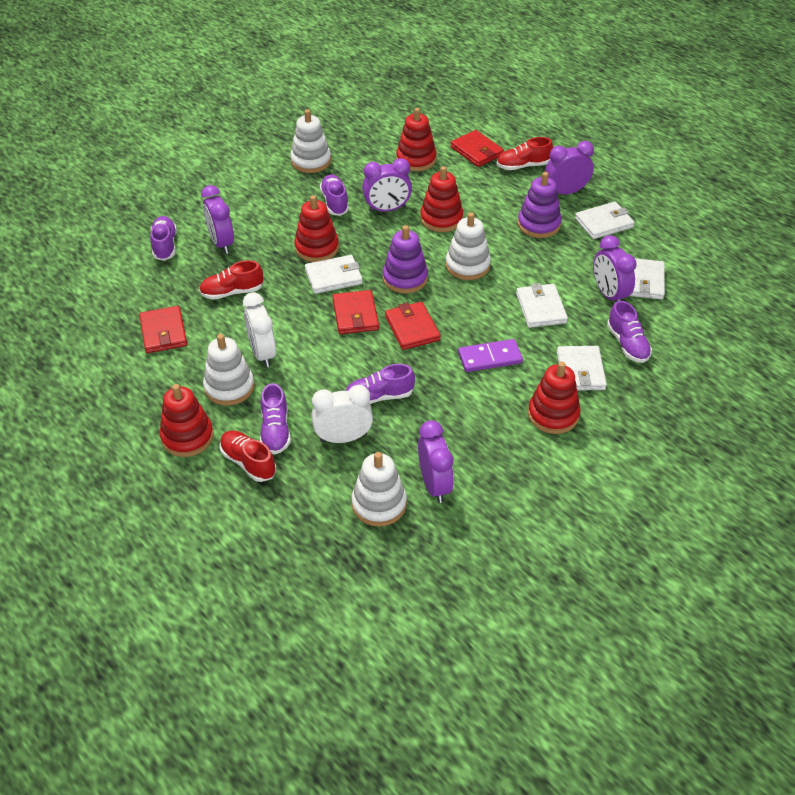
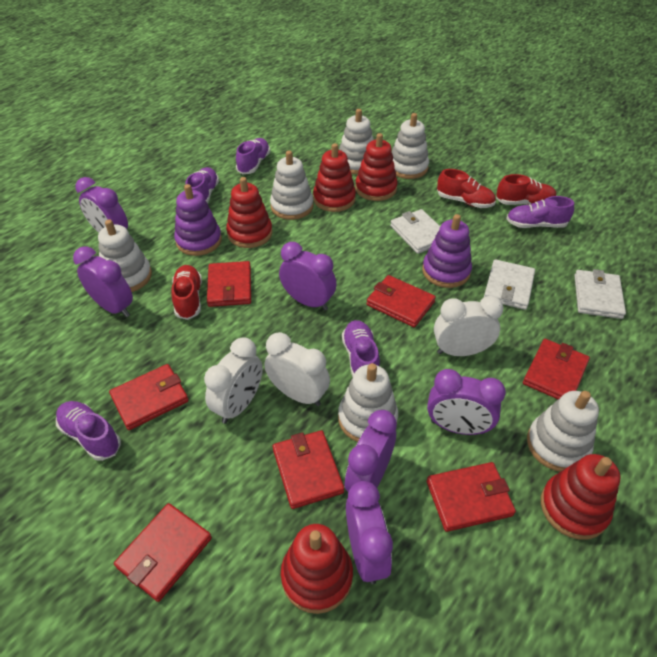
purple clock: [201,185,234,254] [362,158,412,212] [418,420,454,503] [545,141,594,195] [594,235,637,302] = 5 -> [73,246,133,317] [75,177,128,233] [279,242,337,310] [345,410,397,491] [346,481,393,584] [427,369,506,435] = 6
purple domino: [458,339,523,372] = 1 -> none = 0
red wallet: [139,306,187,353] [332,290,379,334] [385,302,441,350] [450,130,504,167] = 4 -> [109,364,189,430] [114,503,212,602] [207,261,251,307] [273,430,344,509] [366,275,436,327] [427,462,516,532] [523,339,590,399] = 7
white clock: [243,292,276,367] [311,385,373,443] = 2 -> [204,337,263,424] [264,332,330,406] [434,296,503,356] = 3
white stacking toy: [203,334,255,405] [290,109,331,173] [351,452,407,527] [446,212,491,280] = 4 -> [98,219,152,292] [270,151,314,220] [338,363,398,442] [339,109,374,174] [392,113,429,179] [527,391,599,472] = 6
white wallet: [305,255,363,294] [516,283,568,328] [557,346,607,391] [575,202,635,239] [629,258,665,300] = 5 -> [390,209,440,254] [484,259,535,310] [574,269,626,319] = 3

